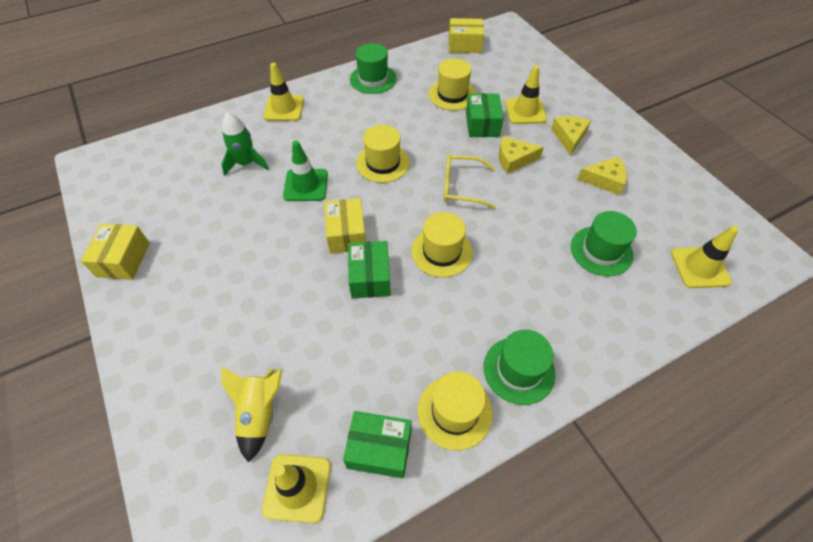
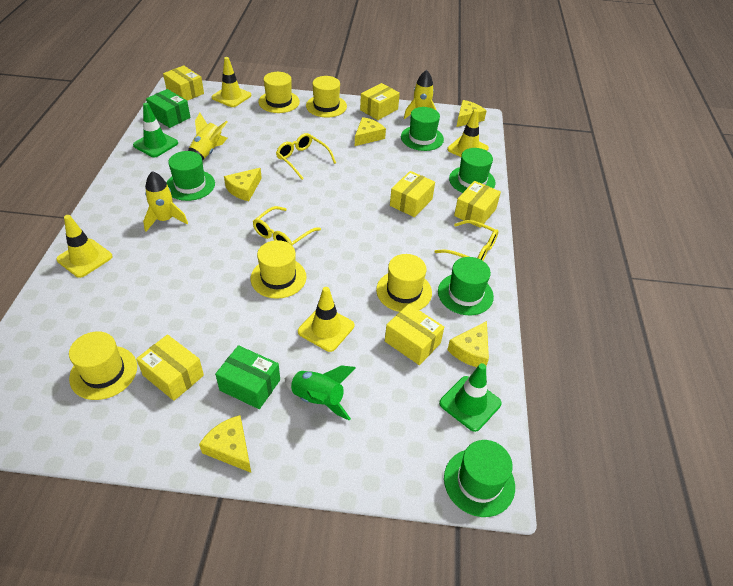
green box: [343,411,412,478] [348,241,391,298] [466,93,504,137] = 3 -> [146,89,191,128] [215,345,280,409] = 2
green hat: [350,43,397,94] [484,330,556,405] [571,211,637,277] = 3 -> [167,151,215,201] [401,107,444,151] [438,257,494,315] [444,440,515,517] [449,148,495,193] = 5
green traffic cone: [283,141,328,201] = 1 -> [133,103,178,157] [439,363,502,432] = 2
yellow box: [81,223,150,280] [324,198,366,253] [449,18,484,53] = 3 -> [136,335,204,401] [163,65,204,101] [360,83,400,120] [385,304,444,365] [390,171,435,217] [454,181,501,228] = 6
yellow cheese: [499,136,544,174] [551,116,591,156] [577,157,627,195] = 3 -> [199,415,251,473] [224,168,262,201] [355,117,386,146] [447,321,489,367] [457,100,486,127] = 5
yellow glasses: [444,155,495,209] = 1 -> [253,206,321,245] [276,133,336,180] [434,220,498,261] = 3
yellow hat: [356,125,410,183] [411,212,473,277] [418,372,493,450] [429,58,476,110] = 4 -> [69,331,137,400] [251,240,306,299] [258,72,300,113] [306,76,347,117] [376,254,432,312] = 5
yellow rocket: [221,366,283,462] = 1 -> [143,171,188,232] [188,112,228,160] [404,70,437,119] = 3

